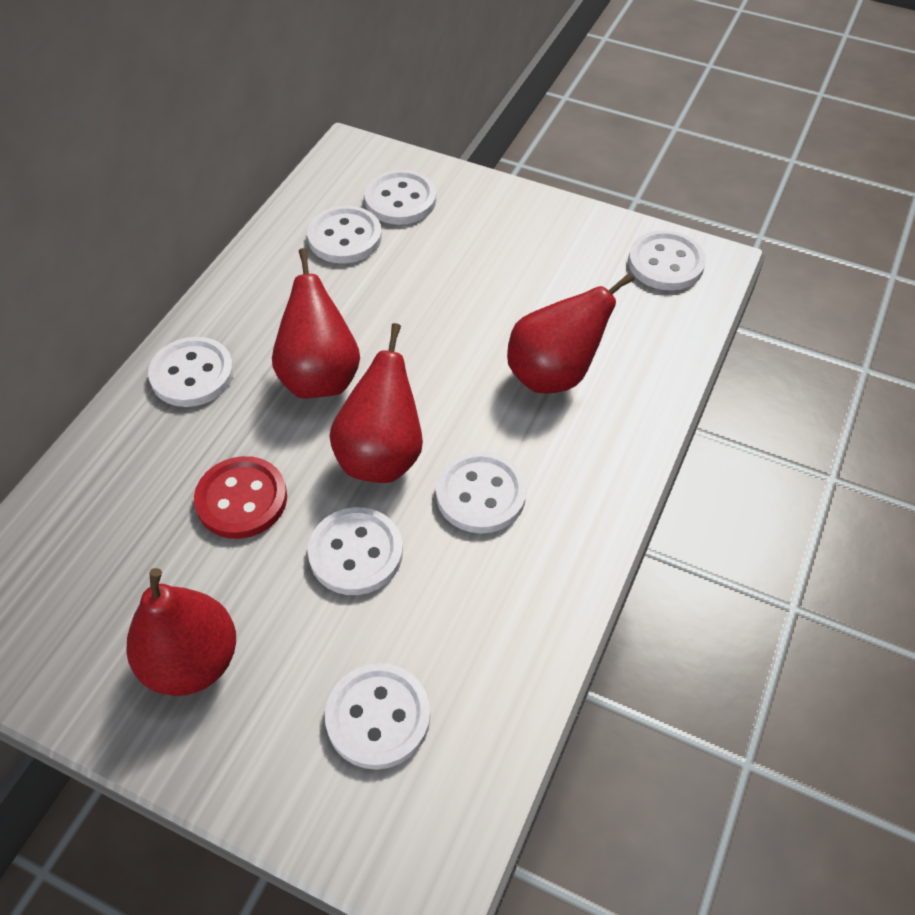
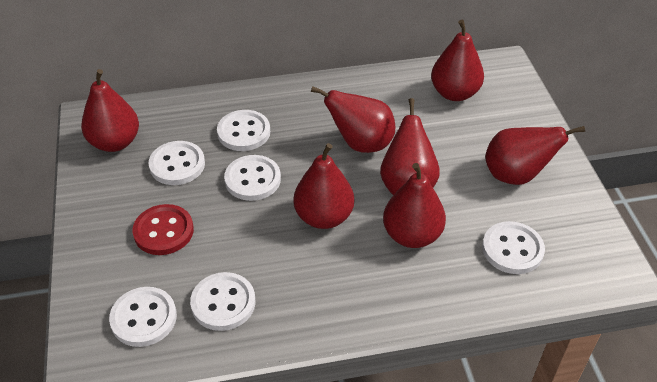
red pear: [126,568,236,696] [272,248,360,399] [329,323,423,483] [507,273,634,394] = 4 -> [81,69,139,152] [293,143,354,229] [311,86,395,153] [380,98,440,195] [383,163,446,248] [431,20,484,101] [485,126,585,185] = 7
white button: [148,337,234,407] [307,206,382,264] [308,507,403,595] [325,663,430,770] [364,170,436,225] [436,451,527,534] [628,230,706,291] = 7 -> [109,287,177,347] [148,141,205,185] [190,272,256,331] [217,110,270,151] [224,155,281,201] [482,221,545,274] = 6

